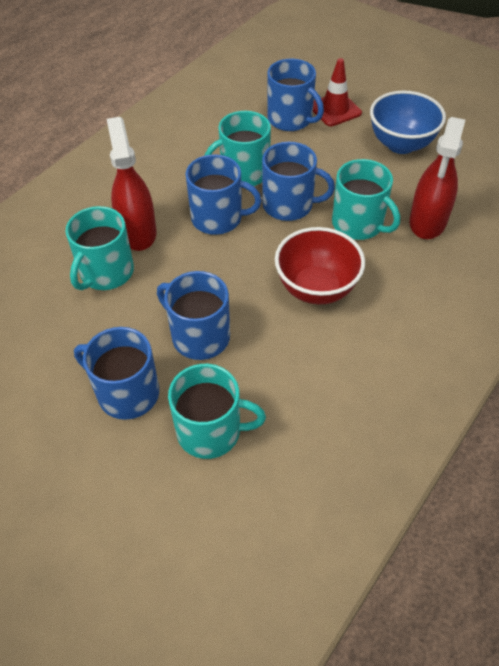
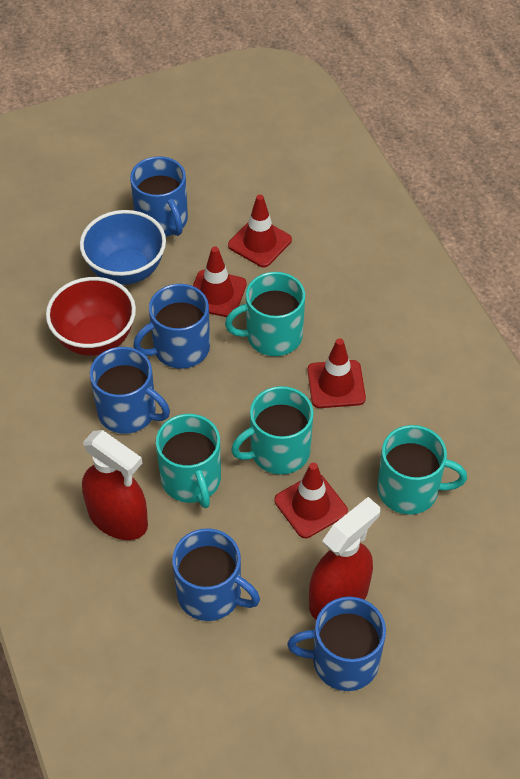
red traffic cone: [313,58,362,126] = 1 -> [193,246,247,317] [228,195,292,267] [275,463,348,538] [307,338,366,408] = 4

